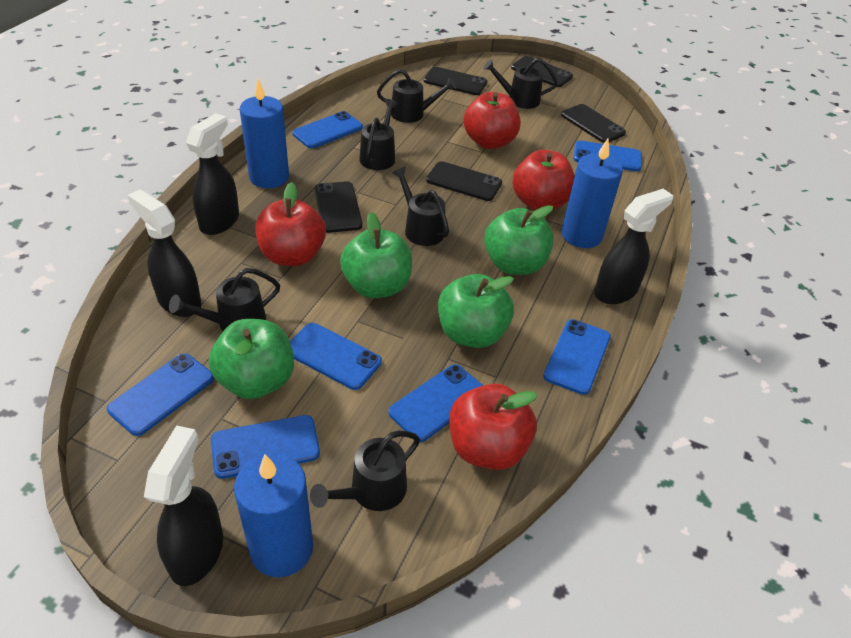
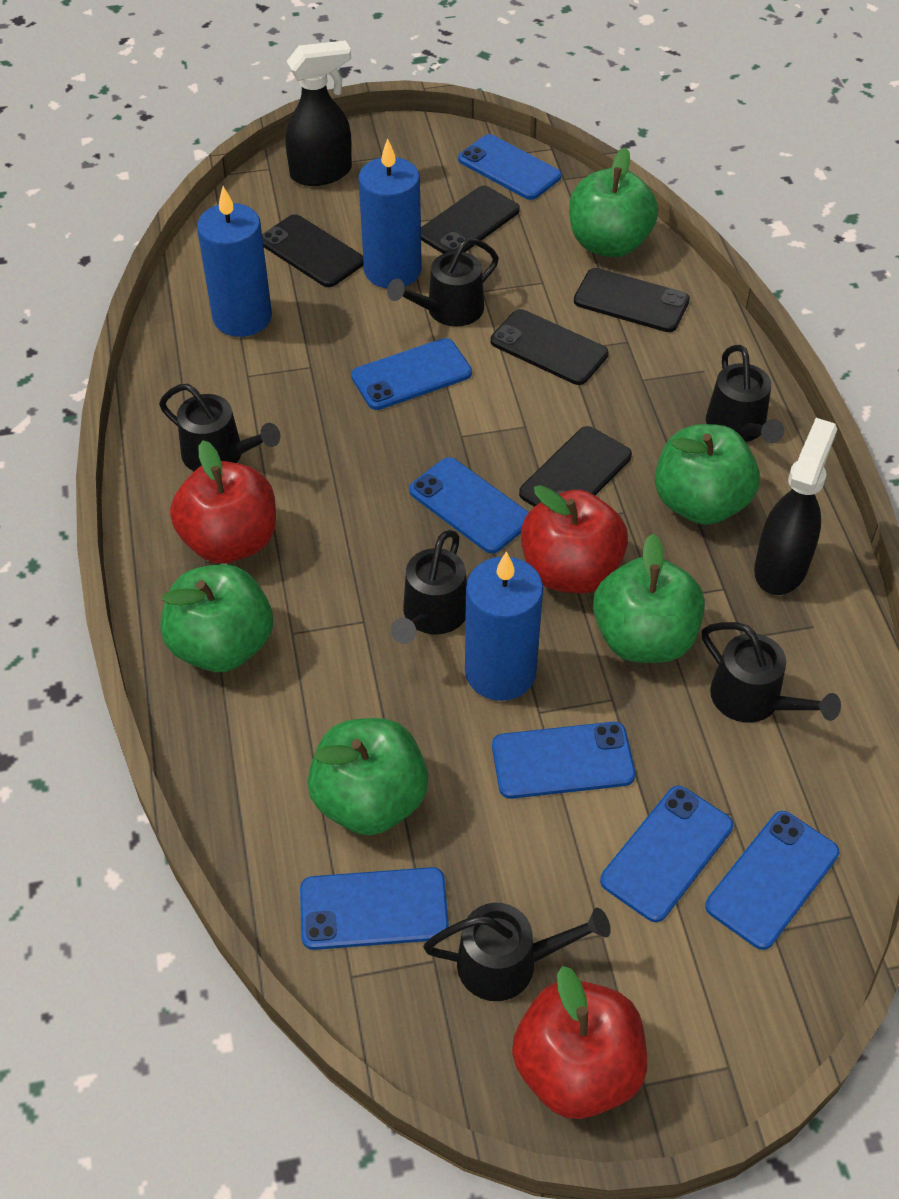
black spray bottle: [127,189,202,317] [144,425,223,586] [186,113,239,235] [594,189,673,304] = 4 -> [285,40,352,186] [754,418,837,595] = 2
green apple: [209,319,294,399] [340,212,412,298] [438,274,514,348] [484,205,553,275] = 4 -> [160,564,273,672] [308,718,429,835] [569,147,658,257] [593,534,705,663] [655,424,760,525] = 5
red apple: [255,182,326,266] [449,384,537,470] [463,92,520,149] [512,150,575,210] = 4 -> [170,441,276,563] [512,966,647,1119] [521,485,628,593] = 3

